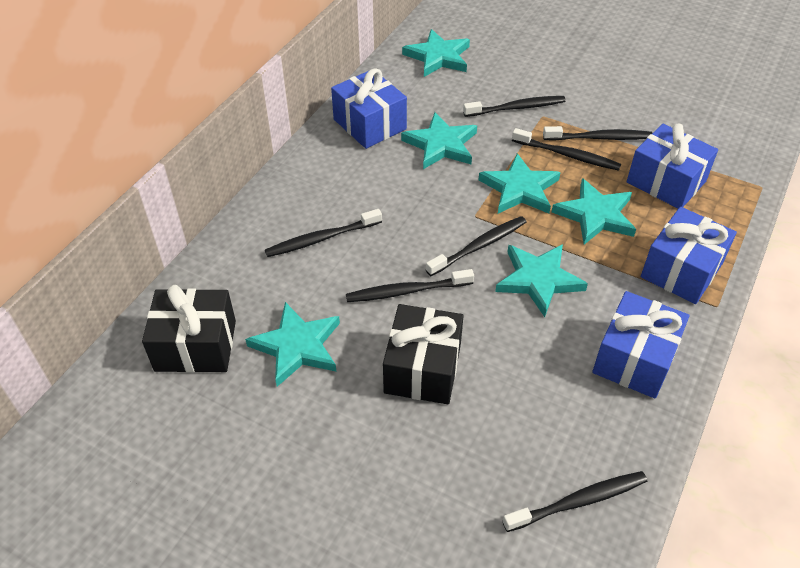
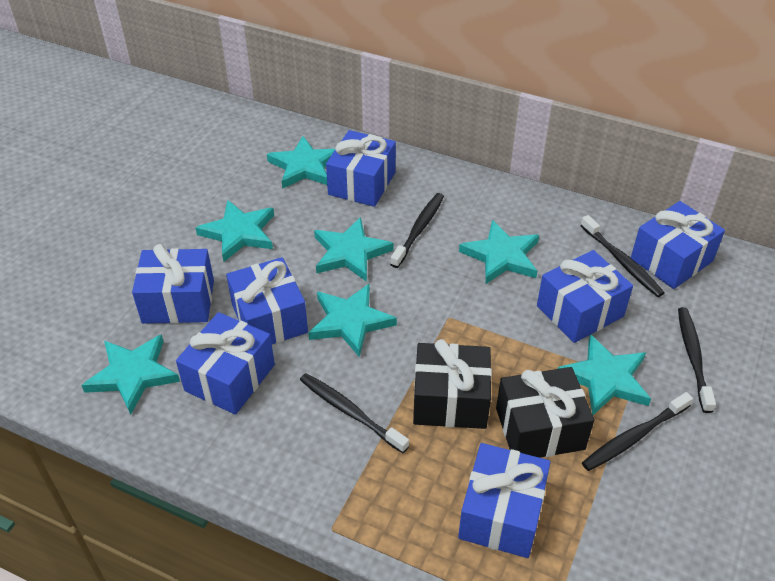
black toothbrush: [265,209,382,257] [346,269,474,302] [426,216,527,276] [463,96,566,117] [503,471,647,532] [512,128,621,171] [543,126,652,141] = 7 -> [300,373,409,453] [390,193,444,268] [580,215,665,297] [582,392,693,471] [678,307,716,413] = 5
blue gift: [331,68,407,149] [592,291,689,399] [627,124,718,208] [641,207,737,304] = 4 -> [132,244,214,324] [176,312,275,415] [226,257,308,344] [326,130,396,207] [458,443,551,558] [537,250,633,343] [631,201,725,289] = 7
turquoise star: [245,302,340,387] [401,112,477,169] [402,29,470,77] [479,153,561,213] [495,244,588,317] [552,178,636,245] = 6 -> [81,334,180,415] [196,200,274,262] [267,136,335,189] [308,283,397,357] [314,217,393,282] [459,220,539,284] [558,334,651,415] = 7

